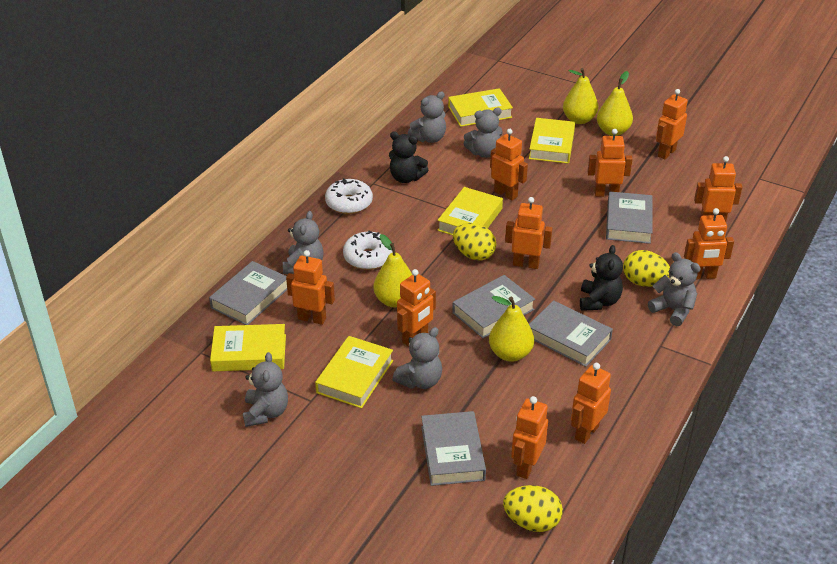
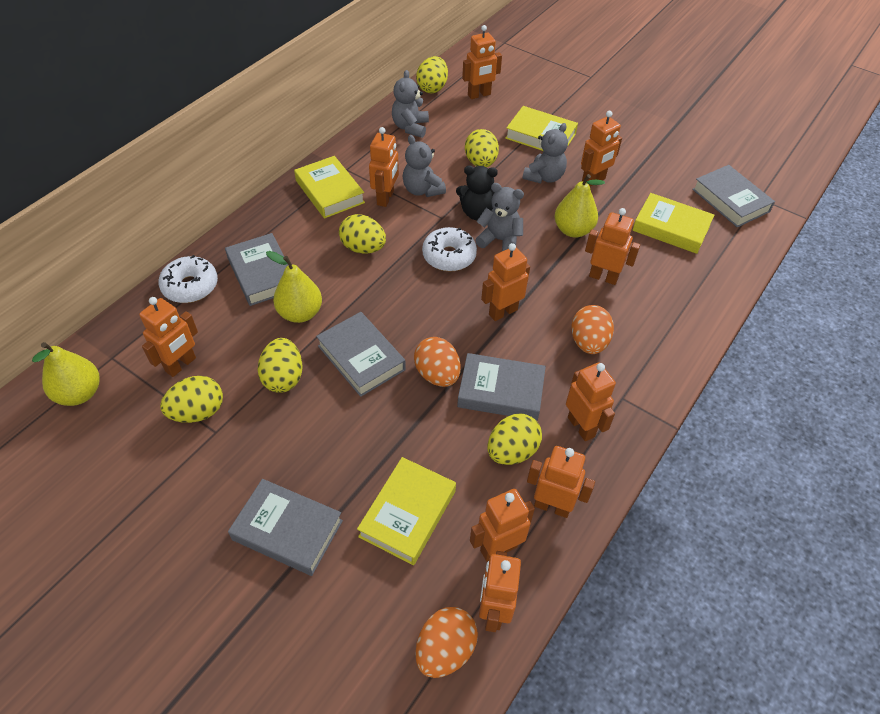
black teddy bear: [389,131,428,183] [580,245,623,311] = 2 -> [456,165,498,220] = 1
grey teddy bear: [243,352,288,427] [283,211,324,274] [392,327,442,389] [408,91,446,143] [464,108,503,158] [648,252,701,326] = 6 -> [392,70,429,138] [403,135,446,197] [475,183,524,251] [522,123,568,184] = 4
orange egg: none = 0 -> [414,337,461,387] [415,607,478,678] [571,305,614,354] = 3
yellow book: [210,324,286,371] [315,336,393,408] [437,187,503,235] [448,88,513,127] [529,118,575,164] = 5 -> [294,156,365,219] [357,457,456,565] [505,106,578,151] [632,193,714,254] = 4
yellow egg: [453,223,496,261] [503,485,563,532] [623,250,670,287] = 3 -> [160,376,223,423] [258,338,303,393] [339,214,386,254] [416,56,448,93] [465,129,499,167] [487,414,542,465] = 6
yellow pear: [374,234,412,307] [489,296,534,362] [563,68,598,124] [597,71,633,136] = 4 -> [32,342,100,406] [266,251,322,323] [554,174,605,238] = 3

